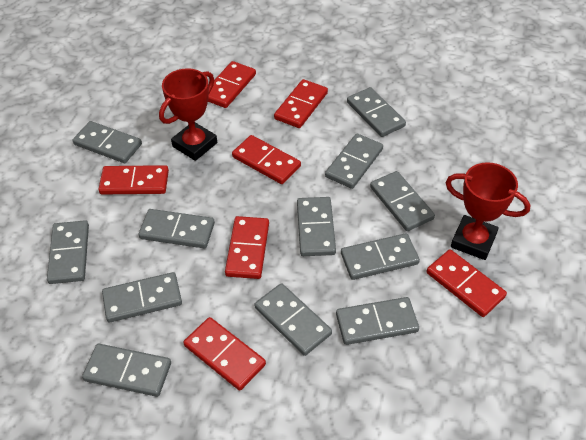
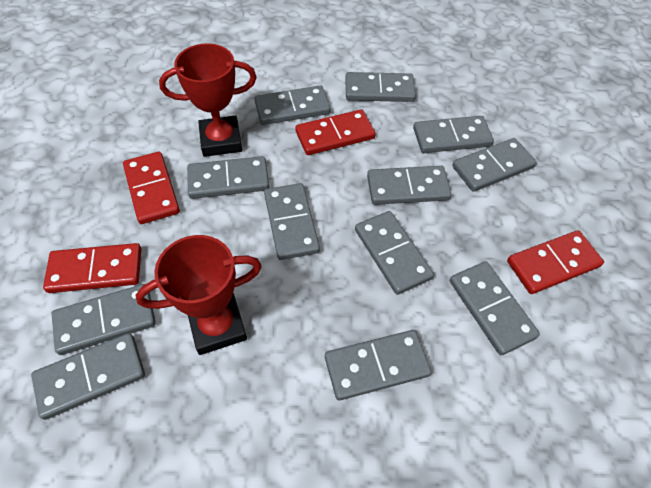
red domino: [98,165,169,194] [183,317,266,391] [208,61,256,108] [225,216,269,279] [232,135,301,184] [274,79,328,128] [426,249,507,317] = 7 -> [43,243,141,293] [123,152,180,224] [295,109,376,155] [507,230,604,294] = 4

